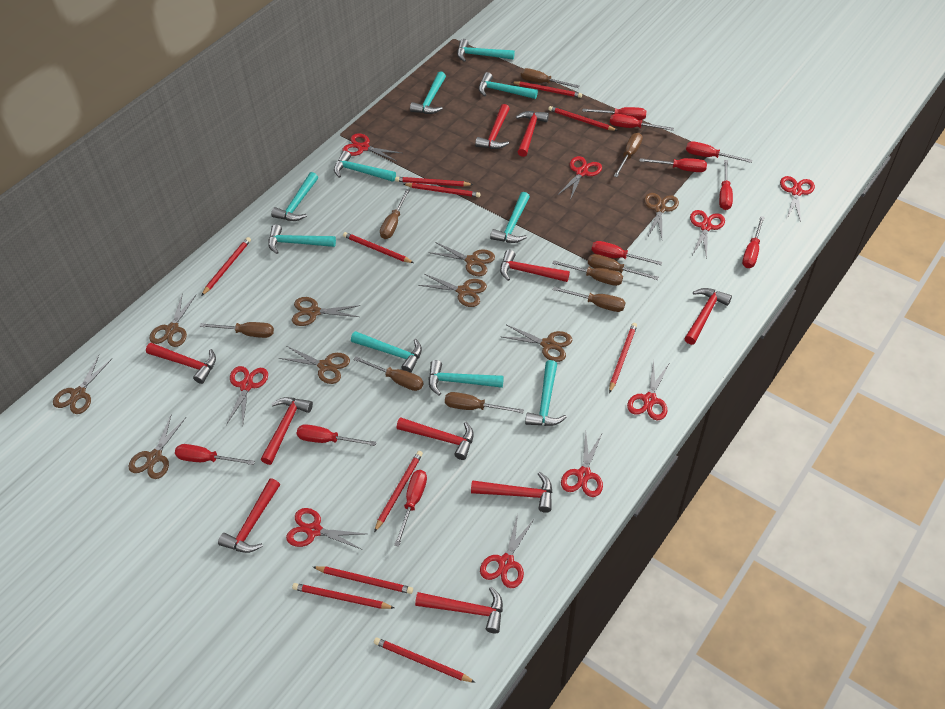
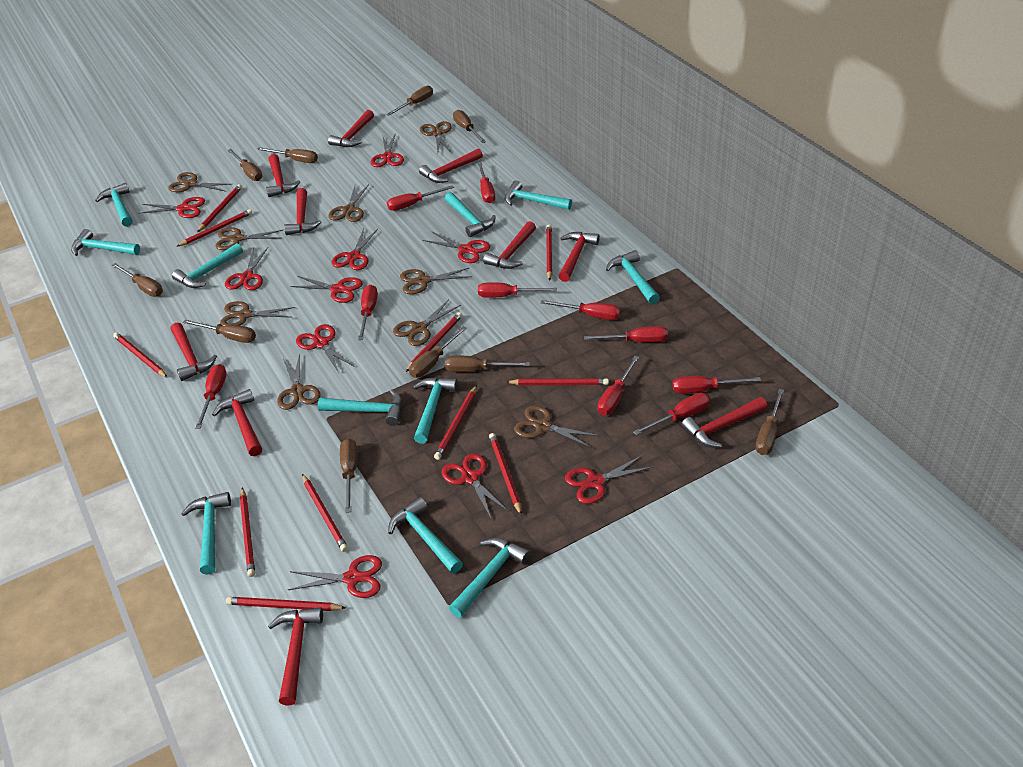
brown screwdriver: [200,322,274,338] [353,356,423,391] [380,189,410,239] [445,392,524,413] [521,68,580,88] [552,260,623,286] [553,287,625,312] [588,254,659,280] [614,133,643,177] = 9 -> [112,263,163,297] [183,320,256,343] [228,149,262,181] [257,147,318,163] [340,439,357,513] [386,86,433,116] [409,326,467,378] [445,356,530,372] [453,110,486,143] [755,389,784,455] = 10
red scissors: [226,366,268,425] [286,508,366,549] [343,133,401,161] [480,514,535,588] [557,156,602,200] [561,432,603,497] [627,359,669,420] [690,210,725,259] [780,176,815,222] = 9 -> [138,197,205,218] [225,247,268,290] [288,555,382,598] [290,276,363,303] [296,324,355,373] [332,228,378,270] [371,133,404,167] [423,231,490,263] [441,453,509,518] [565,455,653,504] = 10
turquoise hammer: [268,224,336,254] [271,172,318,221] [334,151,396,182] [351,331,422,373] [410,71,446,114] [429,360,504,396] [457,39,515,62] [479,72,538,99] [490,192,530,243] [525,360,567,426] = 10 -> [71,229,140,256] [95,183,133,227] [172,243,243,288] [181,492,231,575] [318,389,402,426] [388,497,463,574] [413,377,458,444] [444,192,496,237] [449,538,531,618] [505,180,572,210] [606,250,660,304] = 11

